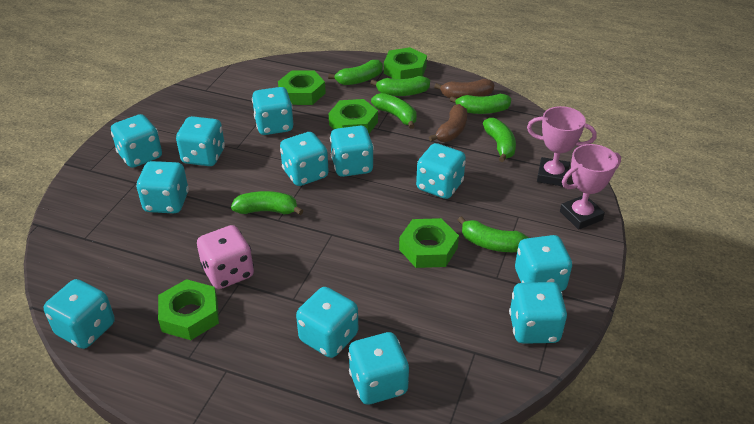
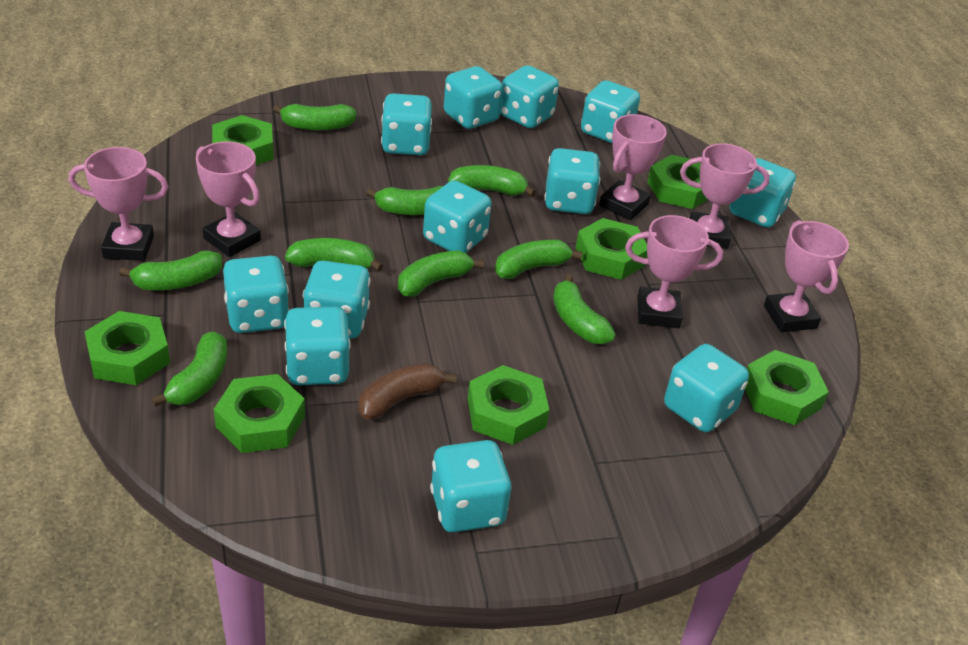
brown banana: [429,104,467,142] [434,79,494,98] = 2 -> [358,363,457,420] = 1
green banana: [231,191,303,215] [328,60,383,85] [370,76,430,96] [371,93,417,129] [450,94,511,114] [458,216,528,252] [483,118,516,162] = 7 -> [119,251,222,290] [151,331,227,407] [273,104,357,130] [285,238,383,272] [366,186,443,215] [398,250,484,297] [448,165,536,197] [495,240,582,279] [553,274,615,344] = 9
green nut: [158,279,219,340] [278,70,326,105] [329,99,378,134] [384,47,427,79] [399,218,459,268] = 5 -> [84,311,170,385] [212,115,274,165] [214,374,305,453] [468,365,549,445] [576,218,647,280] [648,155,708,209] [745,350,829,425] = 7
pink dice: [197,225,254,289] = 1 -> none = 0
pink trophy: [527,106,597,187] [560,144,621,230] = 2 -> [69,147,168,261] [196,141,261,257] [599,114,667,220] [625,215,723,328] [680,143,770,249] [764,220,849,332] = 6

